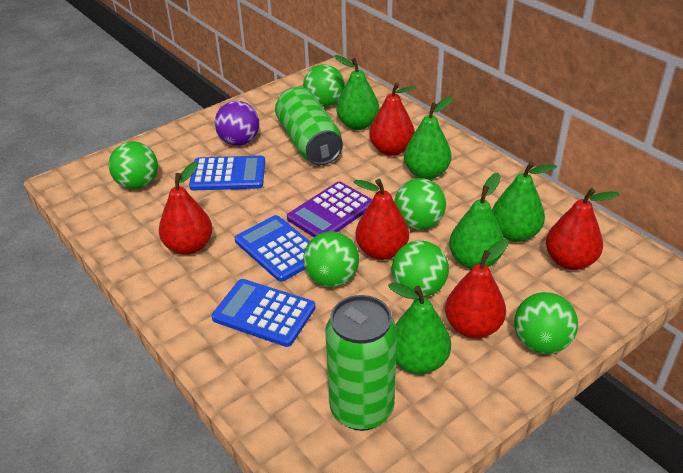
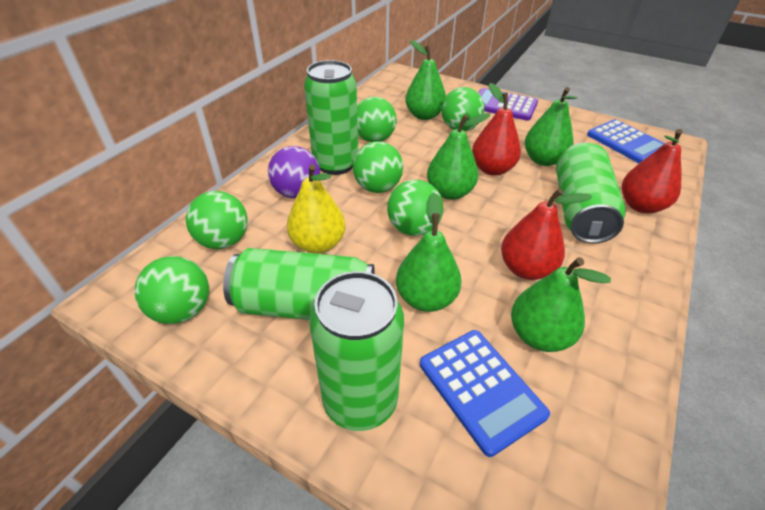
blue calculator: [189,156,265,190] [211,279,316,347] [235,215,310,282] = 3 -> [420,330,550,457] [587,119,665,163] = 2
green can: [275,87,343,165] [325,295,397,431] = 2 -> [223,248,374,320] [304,60,358,175] [309,271,404,431] [556,143,626,244] = 4
red pear: [159,162,212,255] [354,179,409,260] [369,82,416,156] [445,239,509,339] [546,188,620,270] = 5 -> [472,83,521,176] [501,188,592,280] [622,129,683,213] = 3
yellow pear: none = 0 -> [287,164,345,254] = 1

